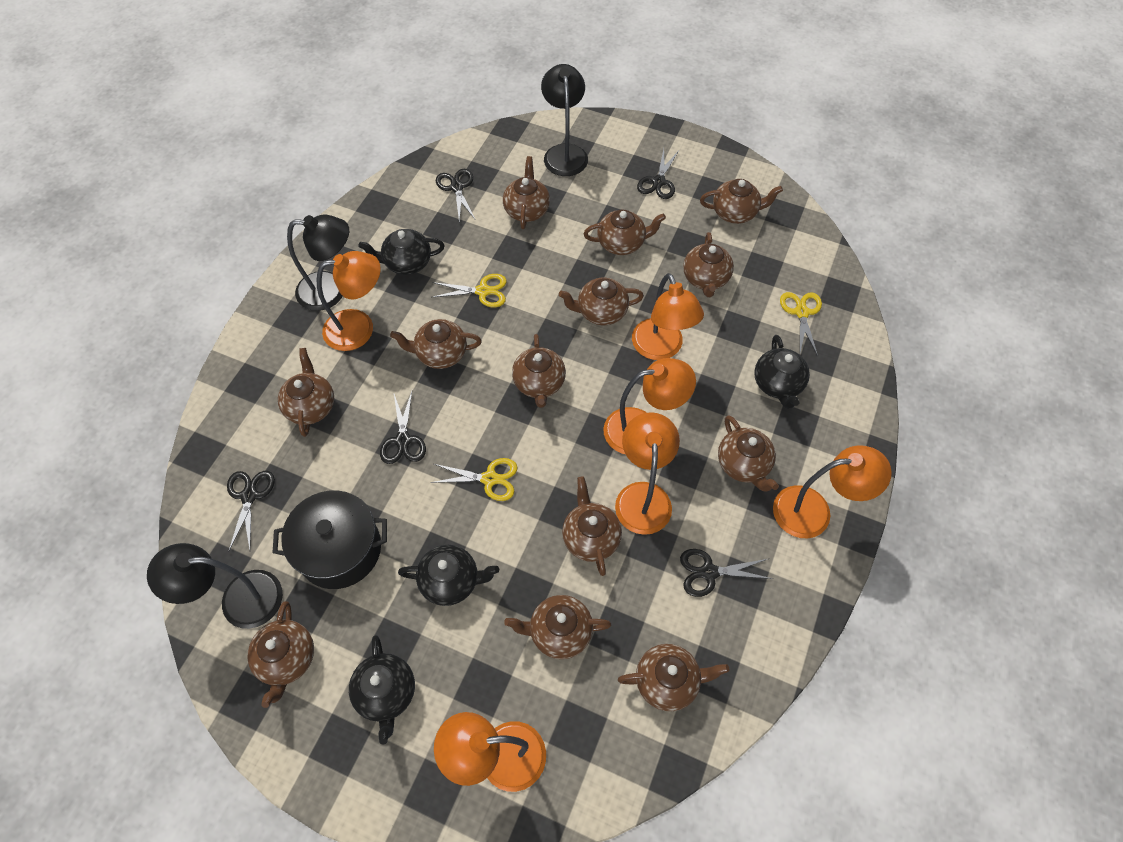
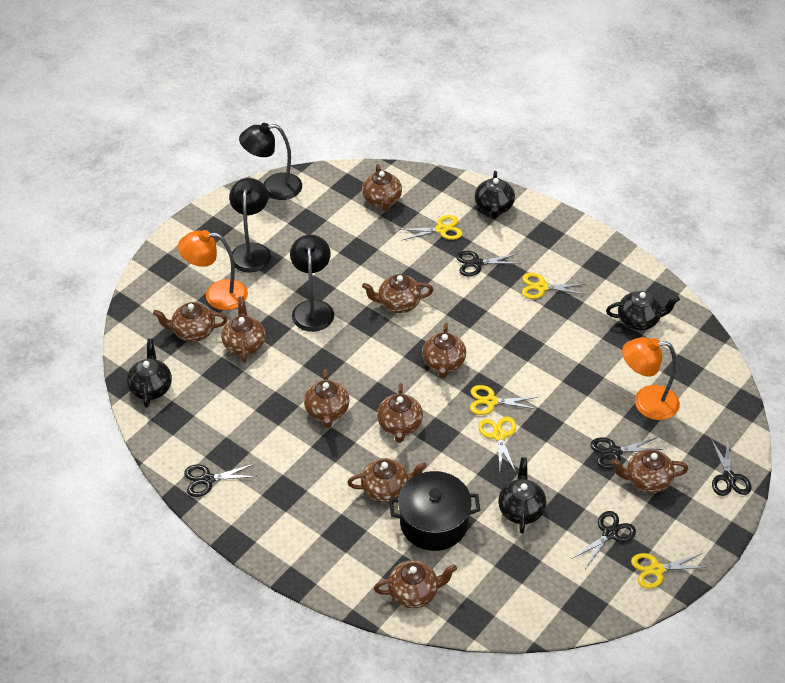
brown teapot: [248,601,314,708] [278,348,334,437] [390,319,482,369] [503,156,550,229] [504,595,611,659] [512,334,566,408] [559,278,644,325] [562,476,622,576] [583,210,666,255] [618,644,729,711] [683,232,734,297] [700,179,783,224] [718,415,779,492] = 13 -> [153,302,228,342] [221,296,265,363] [304,369,350,428] [347,458,427,503] [362,164,402,211] [362,274,433,313] [374,560,457,608] [377,383,423,443] [422,323,466,379] [611,449,688,493] = 10
orange lamp: [317,251,381,351] [434,712,546,792] [603,358,696,454] [615,412,680,535] [632,273,704,360] [773,445,892,538] = 6 -> [178,230,248,310] [622,337,680,420] = 2
yellow scissors: [430,458,517,501] [432,274,507,307] [780,292,822,356] = 3 -> [399,215,463,240] [470,385,538,415] [478,417,516,472] [522,273,586,299] [631,553,709,589] = 5

